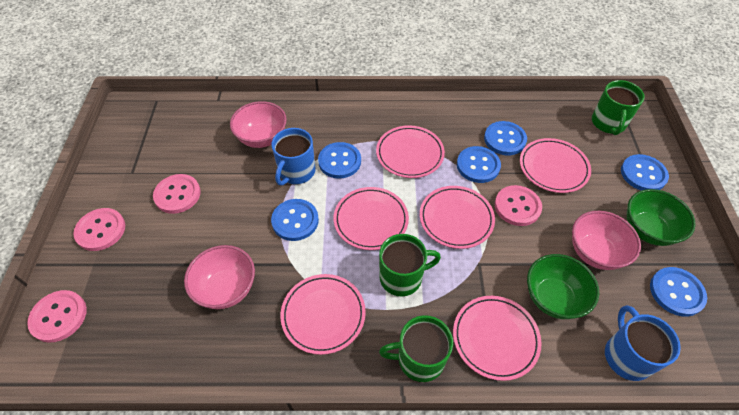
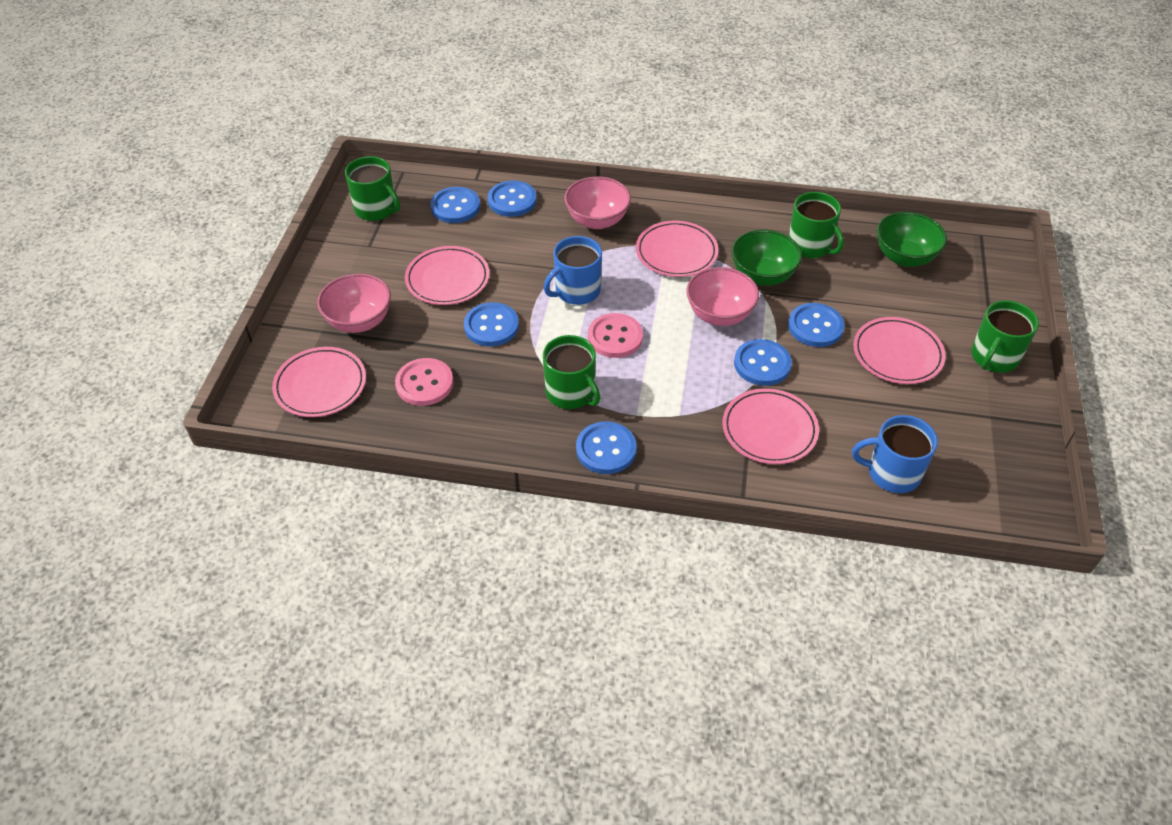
green mug: [379,234,441,296] [379,315,453,382] [592,80,645,135] = 3 -> [345,156,400,221] [543,335,600,409] [789,192,844,258] [971,300,1039,373] = 4
pink button: [27,290,87,343] [73,208,125,251] [153,174,201,214] [495,185,542,226] = 4 -> [395,358,453,406] [588,313,643,358] = 2
pink plate: [280,274,366,355] [334,187,409,250] [376,125,445,178] [420,186,495,249] [453,296,542,381] [520,138,591,193] = 6 -> [272,347,366,417] [405,246,489,305] [636,221,718,277] [722,388,819,464] [853,317,946,384] = 5

